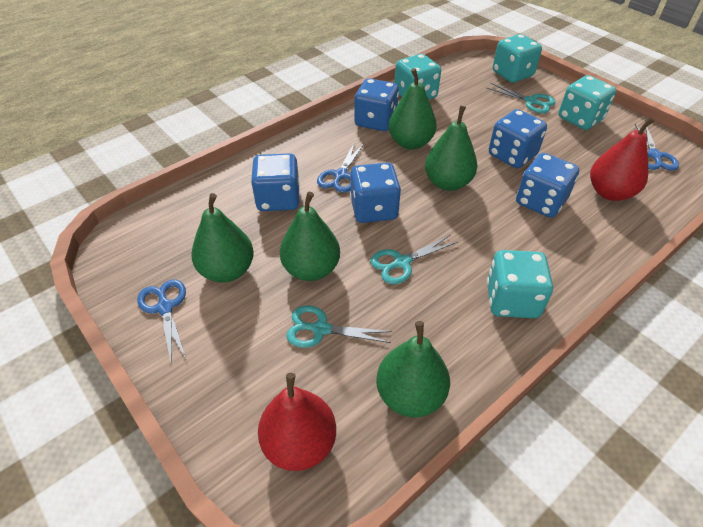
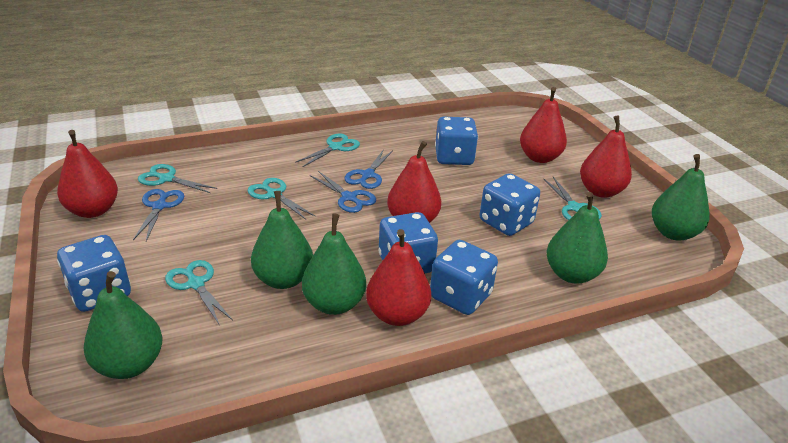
red pear: [258,373,336,471] [590,117,655,201] = 2 -> [57,130,118,218] [366,229,431,326] [387,141,441,223] [520,87,567,163] [580,115,632,198] = 5
turquoise dice: [394,54,441,100] [487,250,553,318] [493,34,542,83] [558,75,616,130] = 4 -> none = 0
turquoise scissors: [286,305,392,348] [370,235,458,284] [487,83,556,113] = 3 -> [138,164,217,193] [165,260,233,326] [247,178,315,220] [295,133,360,167] [543,177,602,220] = 5

